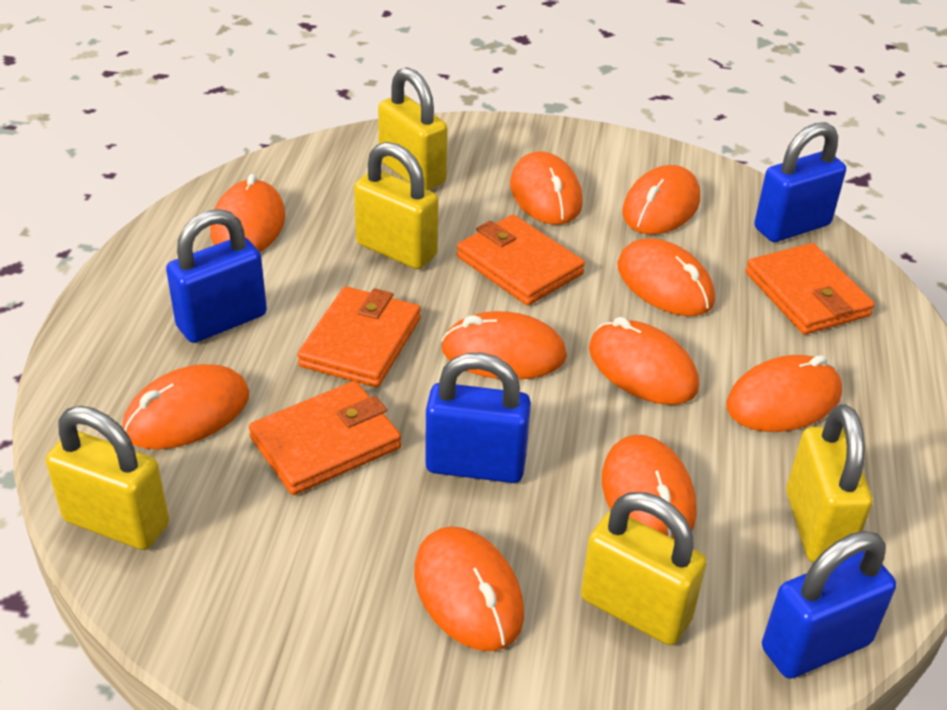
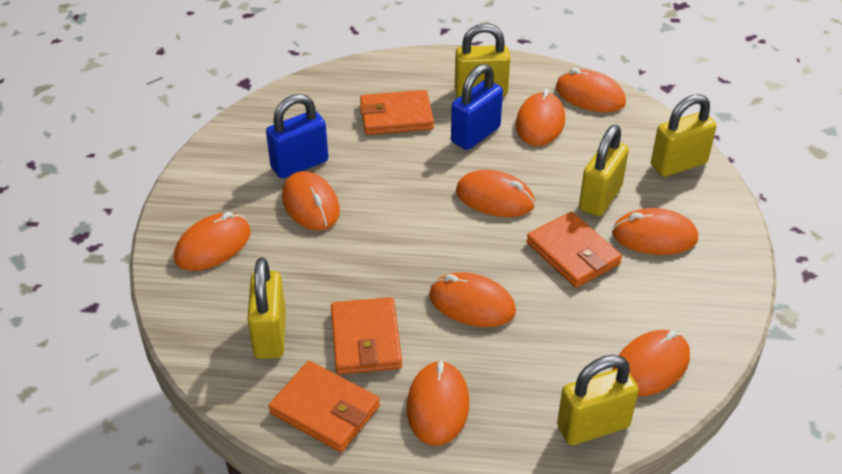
blue padlock: [166,209,267,343] [425,353,531,483] [754,122,846,242] [762,531,896,679] = 4 -> [266,94,328,178] [451,64,503,150] = 2
orange mouse: [122,364,249,449] [210,174,285,252] [414,526,524,651] [441,311,567,380] [510,152,583,225] [589,317,699,405] [602,435,696,539] [617,238,715,316] [622,165,700,234] [726,355,842,432] = 10 -> [174,212,251,271] [282,171,340,231] [407,360,469,446] [429,272,516,327] [456,170,535,217] [516,89,565,146] [556,68,626,113] [612,208,698,255] [612,330,690,396] = 9

